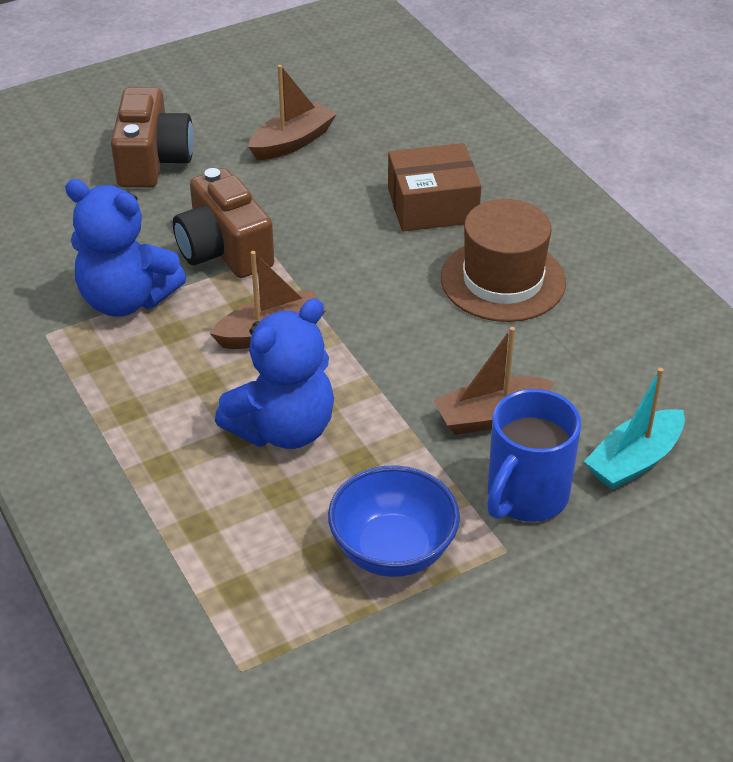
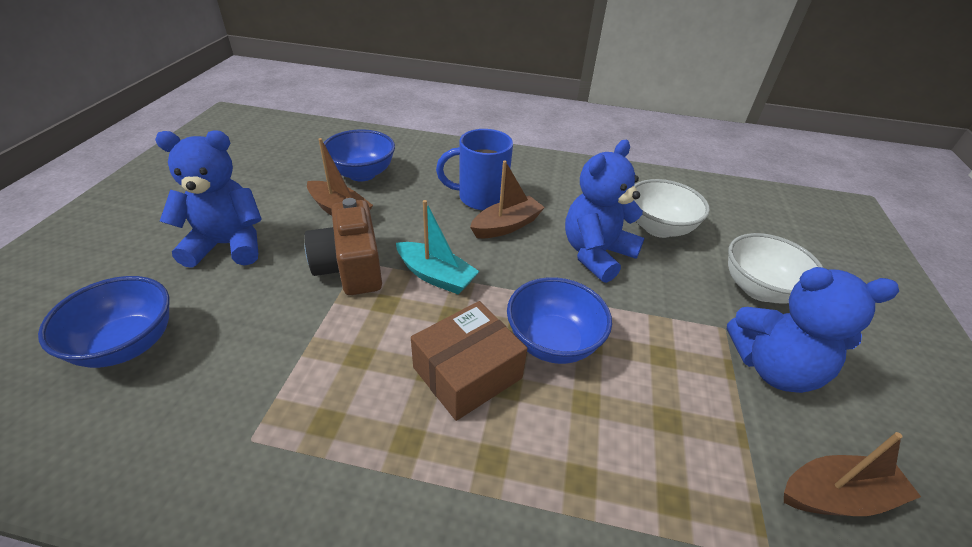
blue bowl: [328,465,460,577] = 1 -> [38,276,169,368] [324,129,395,182] [507,277,612,364] = 3
blue teddy bear: [65,179,186,317] [215,298,334,449] = 2 -> [155,130,262,268] [565,140,644,283] [727,267,899,393] = 3
brown camera: [111,87,194,188] [173,168,274,278] = 2 -> [305,198,382,295] = 1
brown hat: [441,199,566,322] = 1 -> none = 0
white bowl: none = 0 -> [634,179,710,238] [728,233,823,304] = 2

